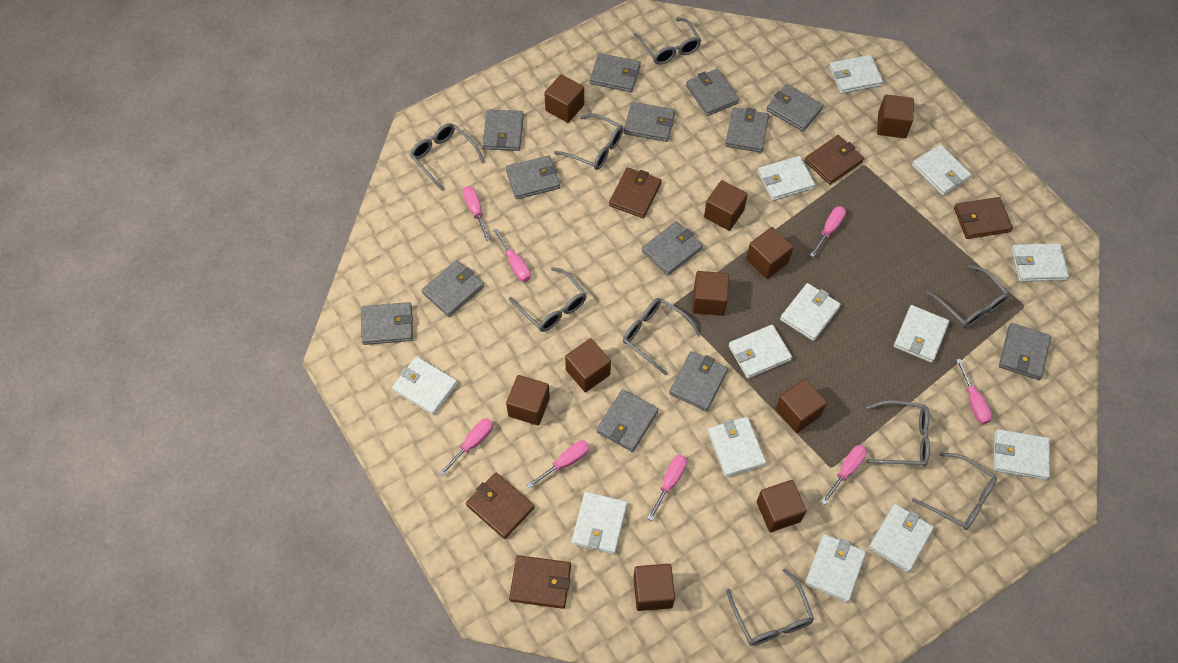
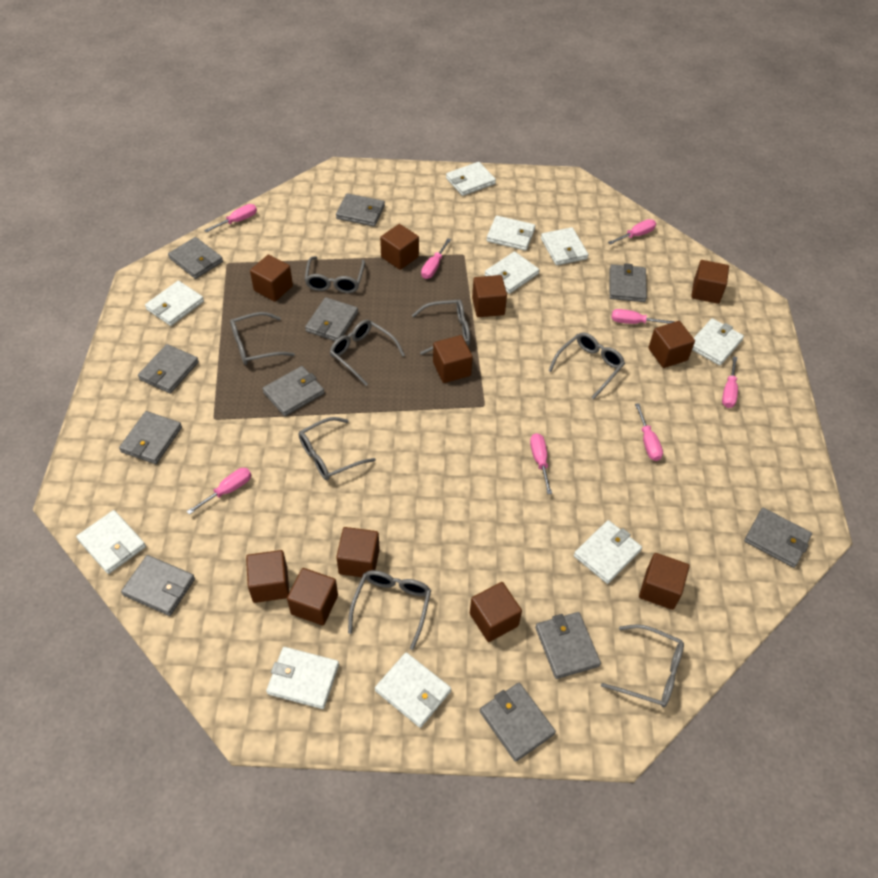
brown cube: [506,375,550,426] [544,74,584,123] [565,338,611,392] [633,564,675,611] [692,271,729,316] [704,180,748,231] [746,227,793,279] [756,480,807,532] [776,379,827,433] [877,95,914,138] = 10 -> [246,550,289,603] [250,255,293,302] [287,568,338,626] [336,527,380,577] [380,224,419,270] [433,335,473,383] [470,582,522,642] [472,275,507,317] [639,553,690,610] [648,321,695,368] [691,260,729,304] = 11
brown wallet: [466,472,535,539] [509,555,571,609] [609,167,661,218] [805,135,864,185] [954,197,1013,239] = 5 -> none = 0
grey glasses: [410,123,485,191] [509,267,587,332] [554,113,623,170] [623,298,700,375] [634,18,701,65] [726,569,814,646] [867,400,930,466] [912,453,997,530] [926,265,1009,328] = 9 -> [230,312,295,365] [299,417,376,480] [304,256,365,293] [330,319,405,386] [348,570,431,650] [412,300,470,355] [548,332,625,399] [601,624,684,708] = 8
grey wallet: [361,302,413,345] [422,260,484,317] [482,109,524,151] [506,156,560,199] [590,53,641,92] [596,389,658,452] [624,102,675,142] [642,221,703,276] [669,351,728,411] [686,69,739,116] [725,108,769,153] [766,84,824,132] [999,323,1051,380] = 13 -> [119,411,182,464] [121,555,195,616] [138,344,199,394] [168,237,223,279] [262,366,324,416] [305,297,358,341] [336,193,385,227] [480,683,556,762] [535,612,601,679] [610,263,647,302] [744,508,812,568] = 11
white wallet: [392,357,458,415] [572,492,627,554] [708,417,766,477] [728,325,792,379] [757,156,815,201] [780,283,841,341] [805,534,866,603] [829,55,883,94] [869,504,934,573] [894,305,949,363] [912,144,972,196] [994,429,1050,480] [1011,243,1069,282] = 13 -> [76,510,146,574] [145,281,204,326] [266,647,339,709] [375,652,451,728] [446,162,496,196] [485,251,539,294] [486,216,535,251] [541,227,588,265] [574,520,642,584] [692,318,744,366] = 10

